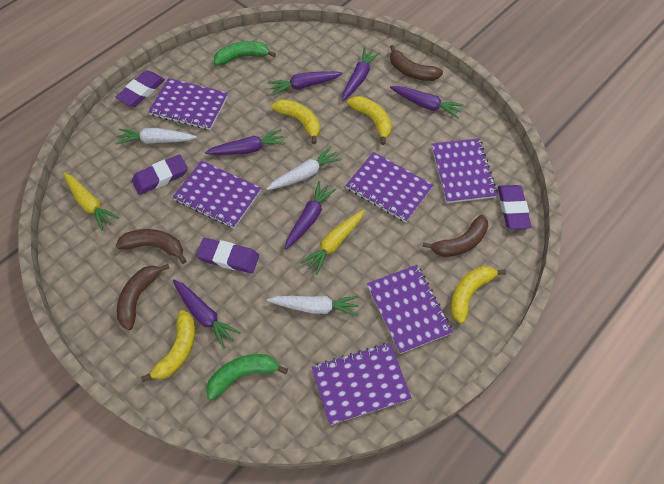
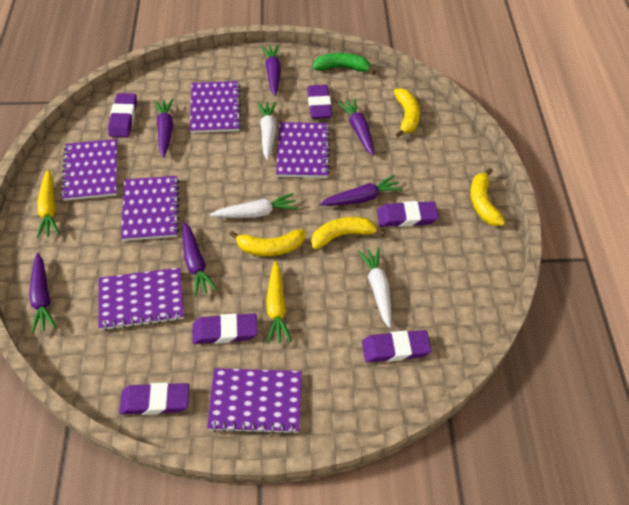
brown banana: [115,229,187,264] [117,264,169,330] [390,45,443,81] [422,215,488,257] = 4 -> none = 0
green banana: [206,354,288,400] [214,41,276,66] = 2 -> [313,53,376,75] = 1
purple eraser: [116,70,165,107] [132,154,188,195] [196,238,259,273] [498,185,531,229] = 4 -> [108,93,137,137] [119,383,189,415] [192,313,257,344] [307,85,332,119] [362,330,432,363] [377,201,438,227] = 6

